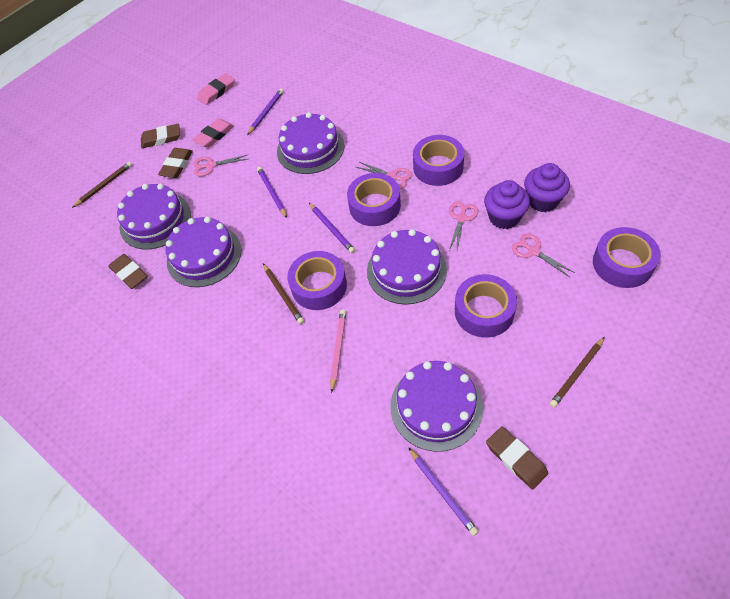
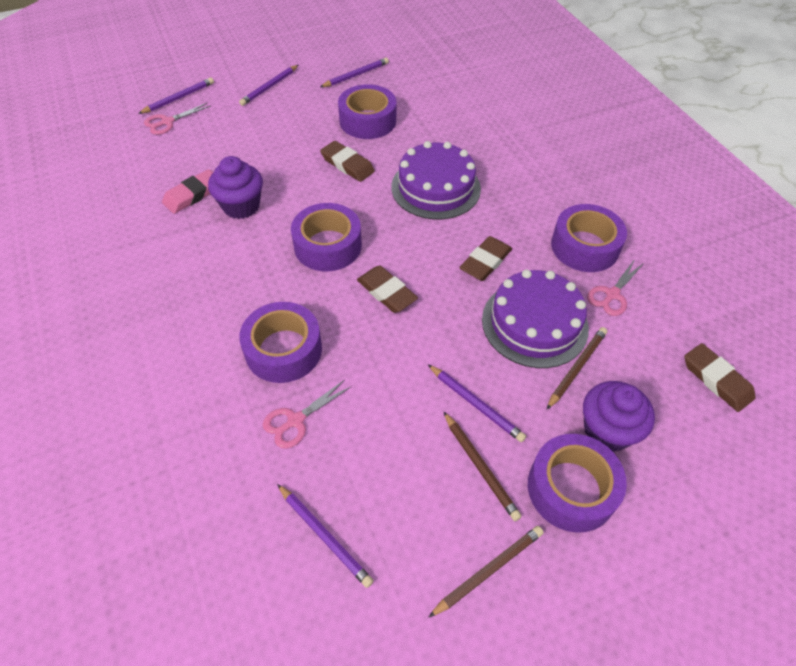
pink eraser: [193,118,234,148] [197,73,235,105] = 2 -> [162,169,213,214] = 1
pink pencil: [330,310,346,393] = 1 -> none = 0
pink scissors: [193,155,247,177] [356,162,412,189] [449,202,478,250] [511,233,575,277] = 4 -> [144,103,211,135] [263,380,352,449] [587,259,644,316] = 3
purple cake: [117,184,191,250] [165,217,241,287] [277,112,344,174] [367,229,447,305] [391,361,483,452] = 5 -> [391,141,481,220] [482,270,589,368] = 2
purple pencil: [247,89,284,135] [257,167,287,218] [309,203,355,253] [408,447,479,536] = 4 -> [138,77,214,114] [239,65,298,106] [277,484,374,588] [320,58,389,87] [428,364,526,442] = 5

